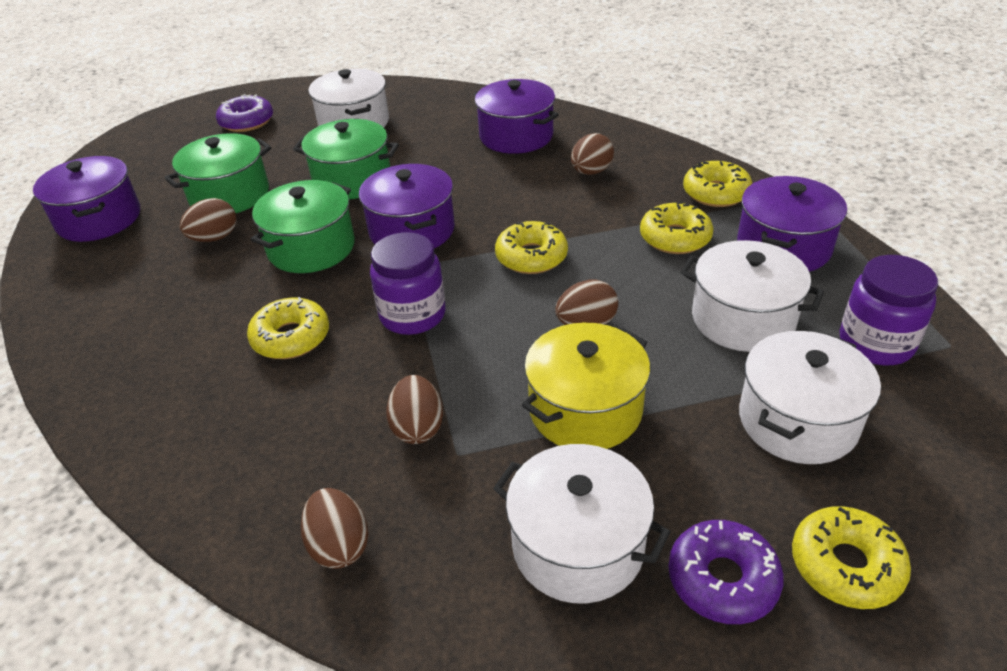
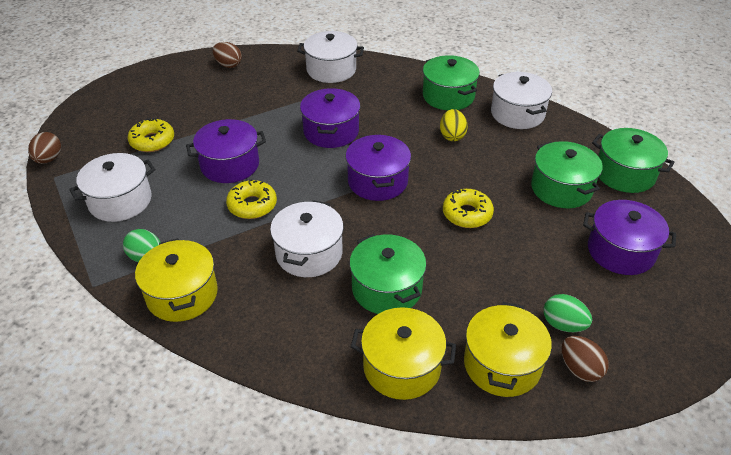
brown egg: [180,198,236,242] [300,488,368,569] [386,375,443,444] [555,280,618,325] [571,133,614,175] = 5 -> [28,132,61,164] [213,42,242,68] [561,336,609,382] = 3
green egg: none = 0 -> [123,229,161,262] [544,294,592,332] = 2
green pot: [164,133,271,213] [251,180,355,273] [293,119,399,199] = 3 -> [349,234,426,314] [423,55,480,110] [531,141,603,208] [592,128,675,193] = 4
purple donut: [216,94,273,132] [668,520,784,624] = 2 -> none = 0
purple jar: [370,232,445,335] [840,255,938,365] = 2 -> none = 0
yellow donut: [247,297,329,359] [495,221,568,274] [640,201,713,254] [683,161,753,207] [792,506,911,609] = 5 -> [128,118,174,152] [226,179,277,219] [443,189,494,228] = 3
yellow egg: none = 0 -> [440,109,468,141] = 1
yellow pot: [522,322,650,449] = 1 -> [135,238,218,322] [351,307,456,400] [464,302,552,397] = 3

